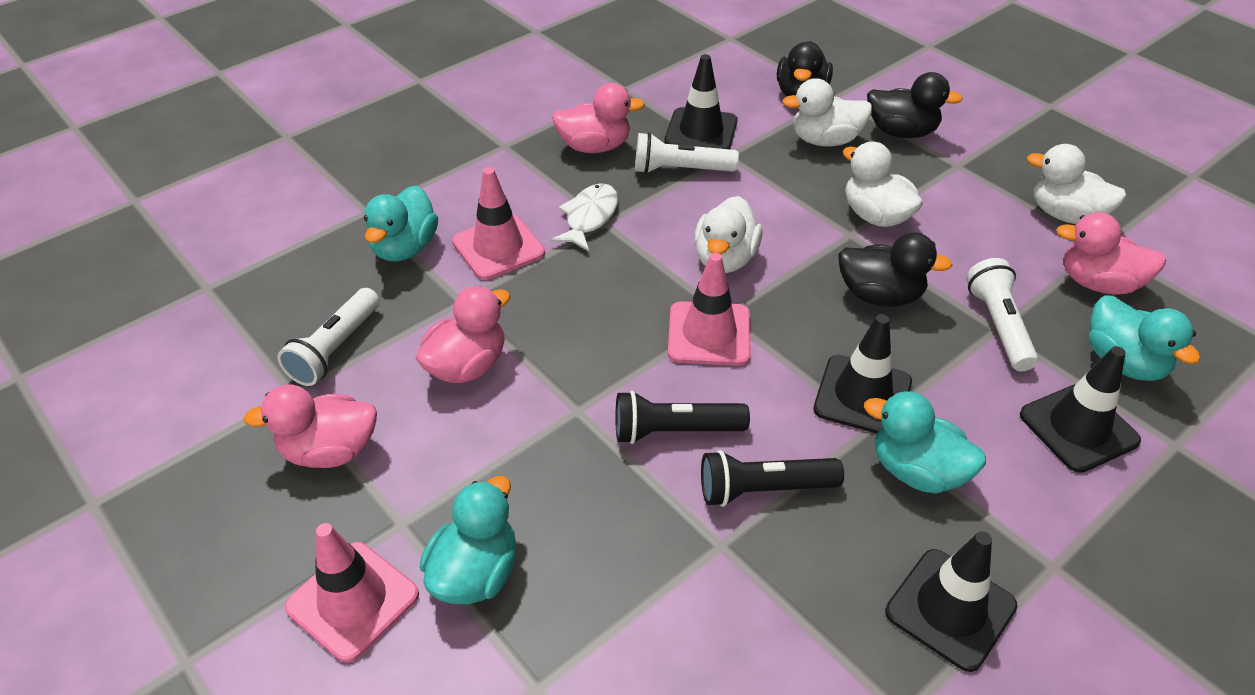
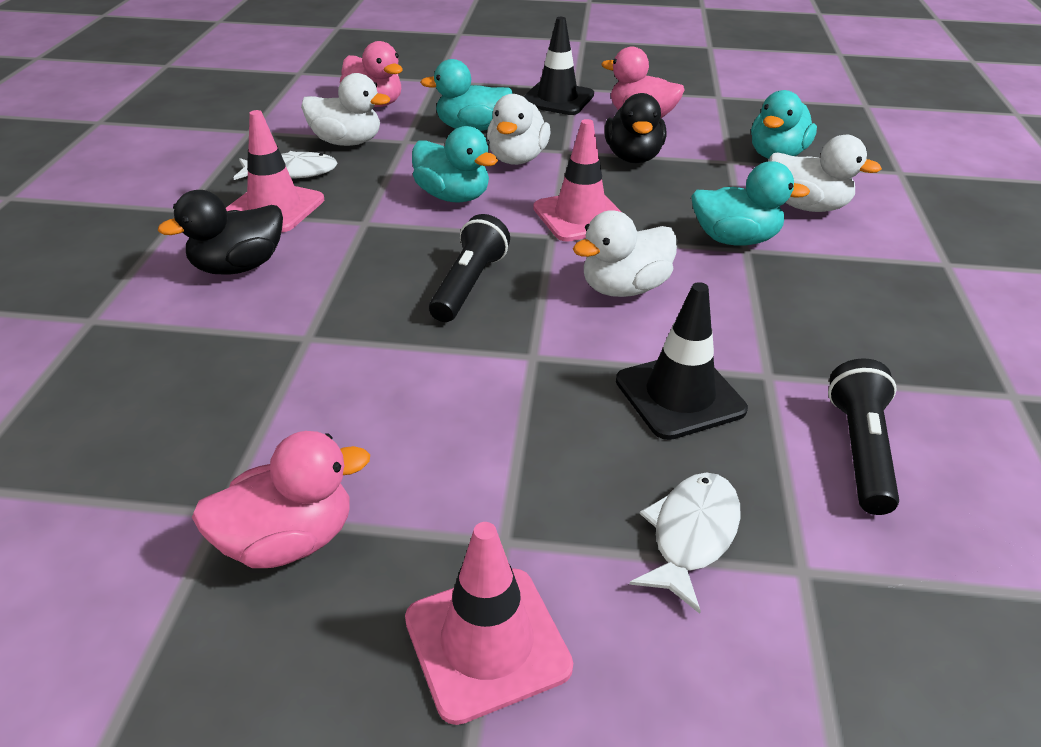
black duck: [777,41,833,97] [838,233,952,307] [867,72,963,138] = 3 -> [158,190,283,275] [605,93,666,163] = 2
black traffic cone: [665,54,737,149] [813,314,912,434] [885,531,1018,672] [1020,346,1141,473] = 4 -> [523,17,594,115] [616,282,748,440] = 2
pink duck: [243,385,377,468] [416,286,511,383] [552,83,645,153] [1056,212,1166,295] = 4 -> [192,431,370,568] [340,41,403,107] [601,47,685,118] = 3
white fish: [550,183,618,251] = 1 -> [233,151,337,180] [629,473,741,614] = 2
white flashlight: [278,288,380,386] [635,132,739,174] [966,258,1038,371] = 3 -> none = 0

